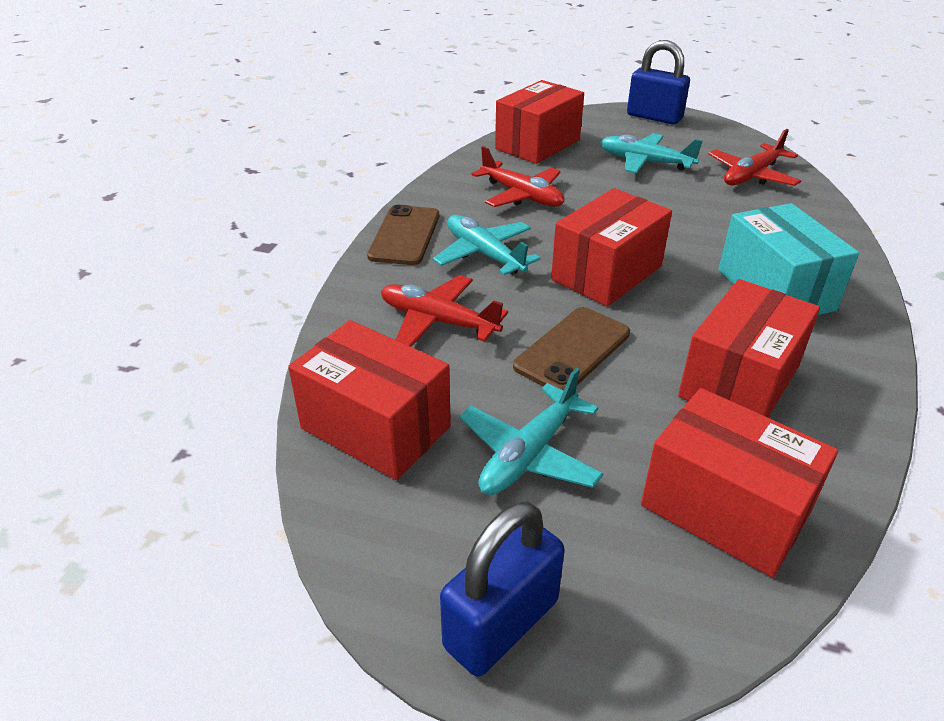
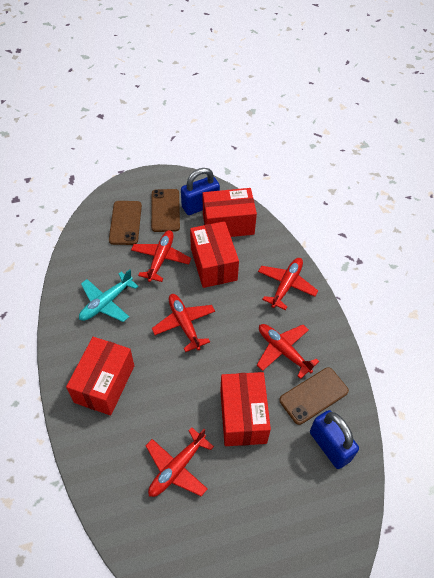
brown phone: [367,205,439,265] [513,307,630,391] = 2 -> [109,201,142,245] [151,189,180,232] [279,367,349,425] = 3
red box: [288,320,451,480] [495,80,584,164] [551,188,672,306] [641,388,838,578] [678,279,820,417] = 5 -> [66,337,134,416] [190,221,239,288] [203,188,257,237] [220,372,271,446] = 4
red plane: [381,275,508,347] [471,146,564,207] [708,129,801,186] = 3 -> [131,230,191,282] [145,427,214,497] [152,294,215,352] [257,324,319,379] [258,258,318,310] = 5
turquoise box: [718,203,859,315] = 1 -> none = 0
turquoise plane: [433,215,541,275] [460,368,604,495] [600,133,703,173] = 3 -> [79,269,138,322] = 1

